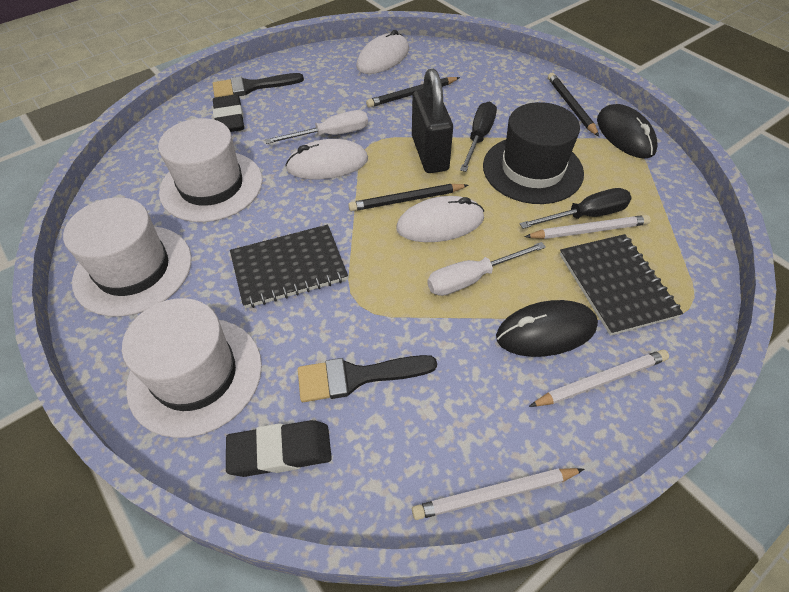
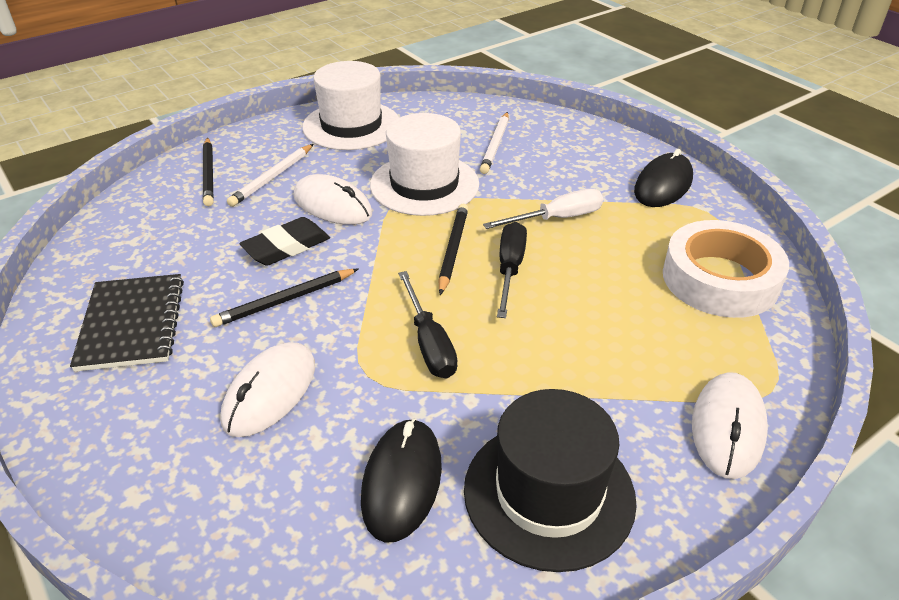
black brush: [213,73,304,97] [298,355,437,402] = 2 -> none = 0
black eraser: [213,94,244,132] [226,420,332,477] = 2 -> [239,217,330,266] = 1
black notebook: [230,224,348,309] [560,234,683,336] = 2 -> [70,274,184,372] = 1
black padlock: [412,69,453,173] = 1 -> none = 0
white hat: [63,197,192,317] [122,298,262,438] [158,118,263,222] = 3 -> [302,61,399,150] [370,113,479,216] = 2
white pencil: [412,468,584,520] [525,215,651,239] [529,349,669,407] = 3 -> [227,144,313,207] [480,112,509,174] = 2
white screwdriver: [265,110,368,144] [427,242,546,296] = 2 -> [483,189,603,229] = 1
white tape: none = 0 -> [663,220,789,318] = 1

